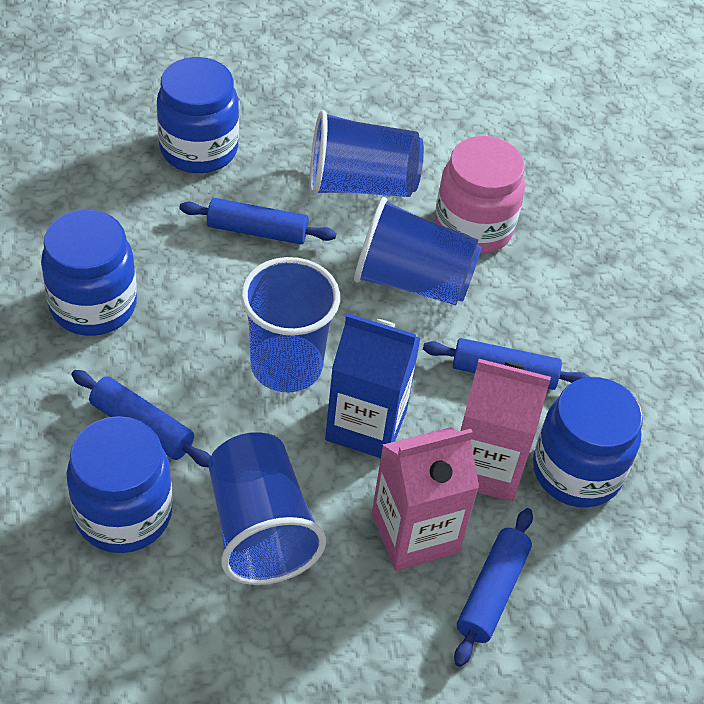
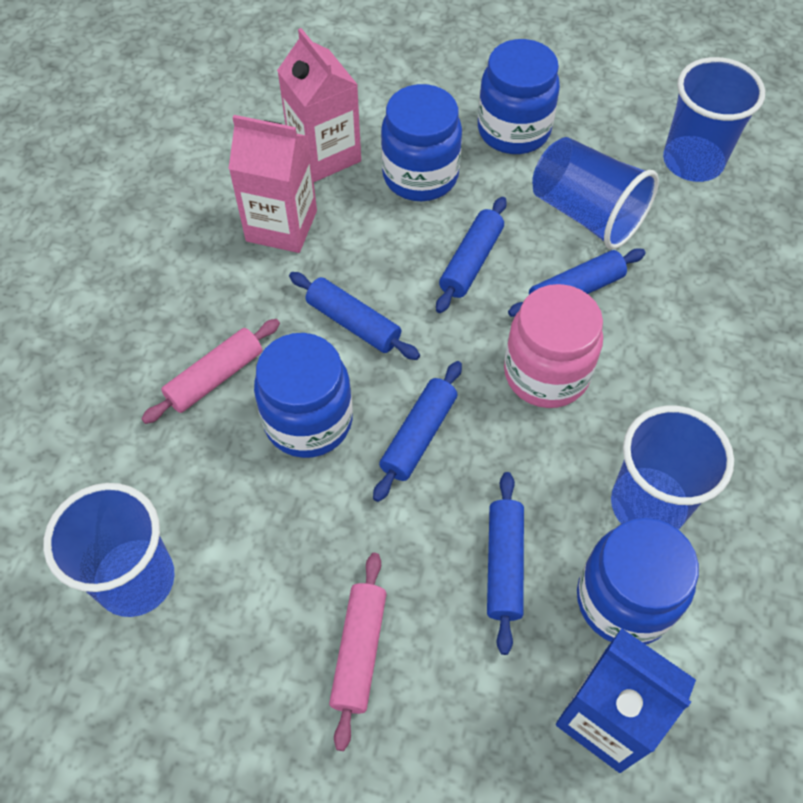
blue rolling pin: [72,370,211,467] [179,198,336,245] [423,338,589,390] [454,508,533,667] = 4 -> [289,272,420,360] [373,361,462,502] [436,197,507,313] [487,472,524,655] [508,248,646,317] = 5
pink rolling pin: none = 0 -> [141,319,280,424] [329,553,387,751] = 2

